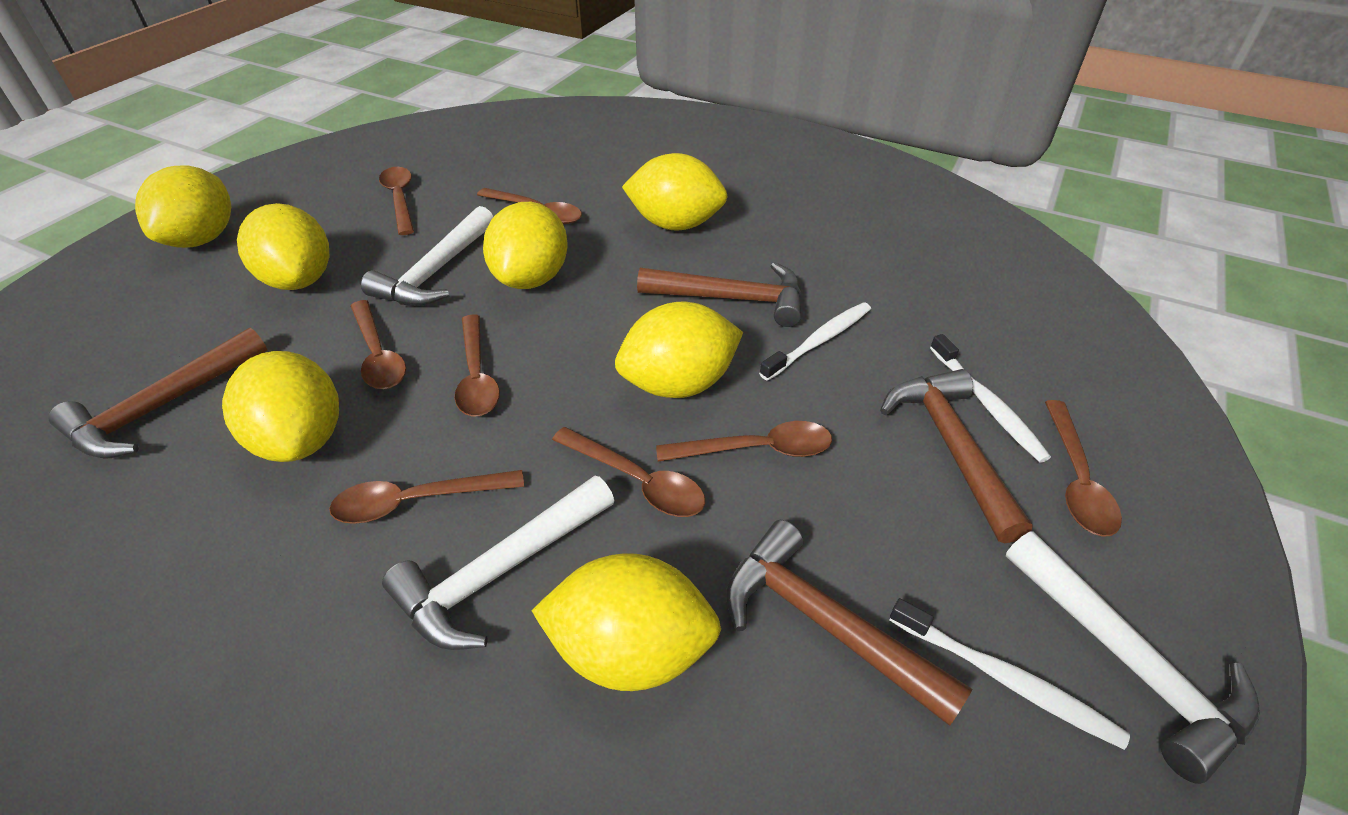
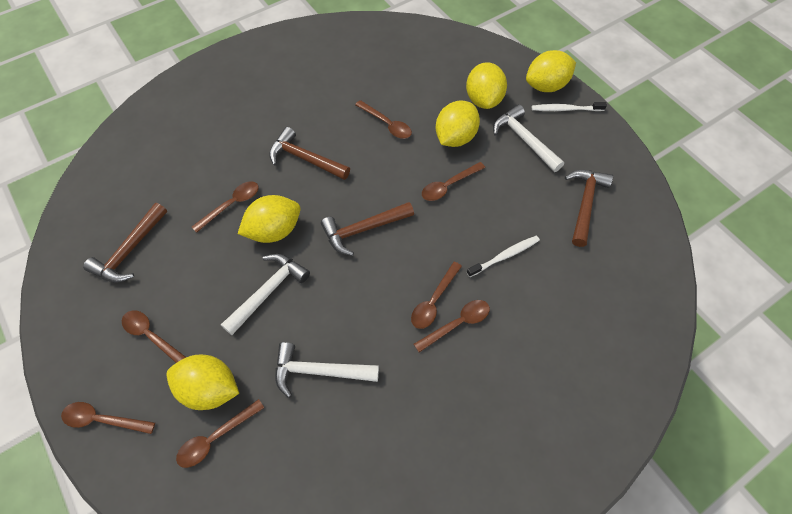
white toothbrush: [759,302,871,381] [890,598,1130,750] [930,334,1051,463] = 3 -> [467,236,540,277] [532,102,607,111] = 2
yellow lemon: [135,165,231,248] [222,351,339,462] [237,203,329,290] [483,202,568,289] [531,554,721,691] [615,302,743,398] [622,153,728,230] = 7 -> [166,355,239,410] [238,195,300,243] [435,101,480,147] [466,62,507,109] [526,50,576,92] = 5

